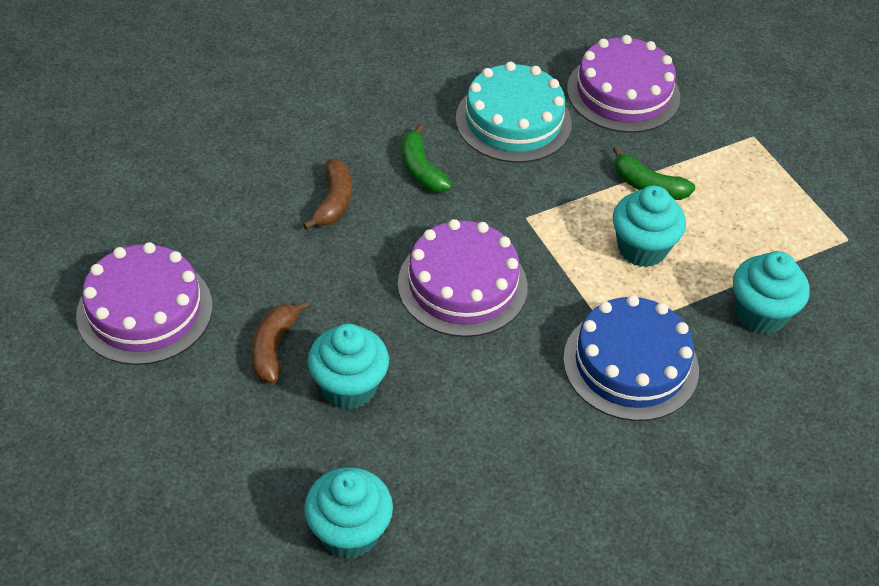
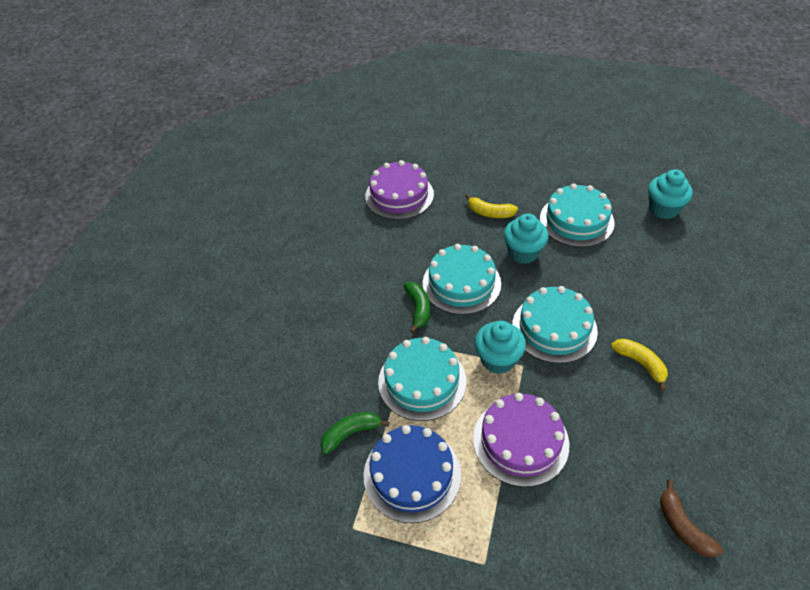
brown banana: [251,300,309,383] [303,159,352,230] = 2 -> [660,479,723,557] = 1
purple cake: [76,242,212,365] [398,219,528,337] [567,35,680,133] = 3 -> [365,160,434,220] [473,393,569,487] = 2
turquoise cake: [456,62,572,163] = 1 -> [378,337,466,421] [423,244,501,315] [512,286,598,363] [540,184,615,247] = 4
turquoise cupcake: [304,467,393,559] [308,323,389,410] [613,185,686,267] [733,251,809,334] = 4 -> [475,321,526,374] [504,213,549,264] [648,169,693,219] = 3
yellow banana: none = 0 -> [465,194,518,218] [611,339,668,391] = 2

